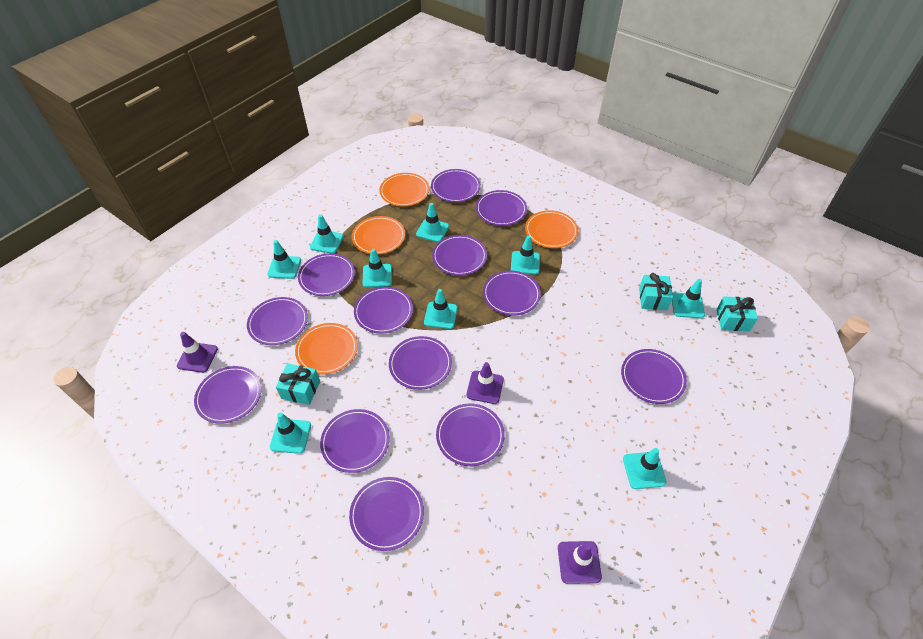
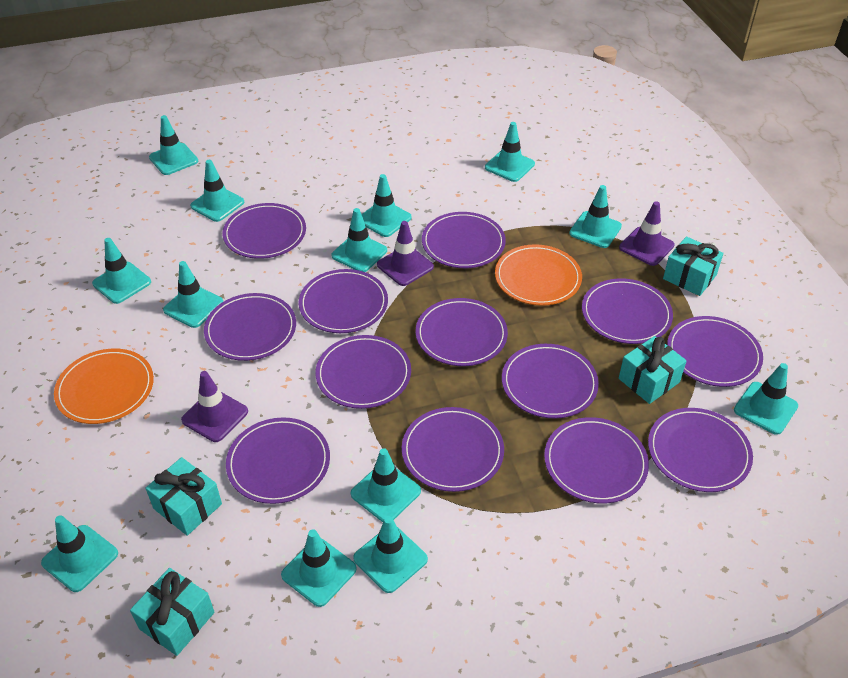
orange plate: [295,323,358,375] [352,216,405,254] [379,173,429,206] [525,210,578,248] = 4 -> [54,349,154,424] [495,244,582,306] = 2
turquoise gift: [276,363,320,405] [639,273,673,310] [716,297,758,331] = 3 -> [130,568,215,656] [145,457,222,536] [619,336,687,404] [663,236,724,296] = 4
turquoise traffic cone: [267,240,301,279] [270,413,311,454] [310,215,344,254] [362,249,392,287] [416,203,449,242] [424,289,458,329] [511,236,540,275] [623,448,667,489] [672,279,705,319] = 9 -> [41,515,118,592] [92,238,151,304] [149,115,198,175] [163,261,223,328] [190,160,244,222] [281,529,357,607] [332,208,387,272] [351,448,421,522] [353,516,428,593] [361,174,412,237] [485,122,535,182] [569,185,622,248] [734,363,798,435] = 13

